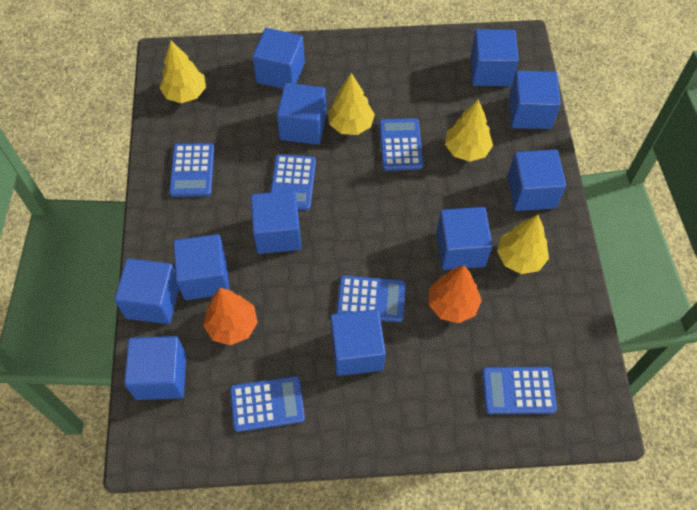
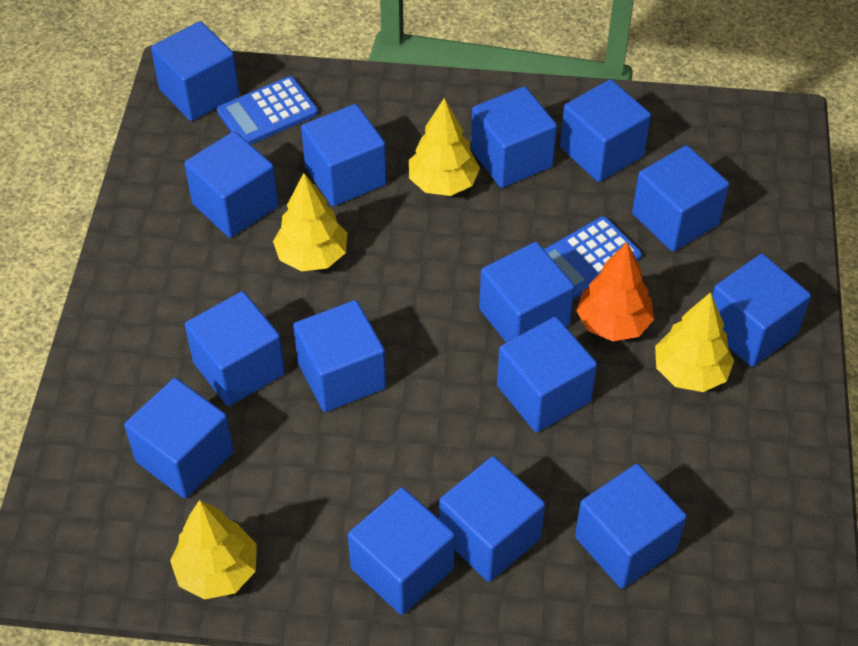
blue calculator: [169,143,214,197] [230,376,305,432] [270,154,316,210] [337,275,406,322] [379,118,423,171] [482,367,557,414] = 6 -> [217,76,318,144] [544,216,642,299] = 2
blue cube: [114,258,179,324] [124,336,186,400] [173,234,229,300] [250,190,301,254] [252,28,305,89] [277,83,326,145] [330,309,386,376] [436,207,493,270] [470,29,519,86] [507,150,566,211] [509,71,561,129] = 11 -> [124,378,234,498] [151,21,240,121] [184,131,279,238] [185,291,285,406] [293,300,386,412] [301,104,387,206] [348,487,455,615] [439,456,545,582] [471,86,557,188] [479,242,575,343] [497,317,597,432] [560,79,651,182] [575,464,687,589] [632,145,729,252] [712,254,811,367] = 15
orange tree: [203,288,258,345] [429,265,482,323] = 2 -> [576,242,654,341] = 1

